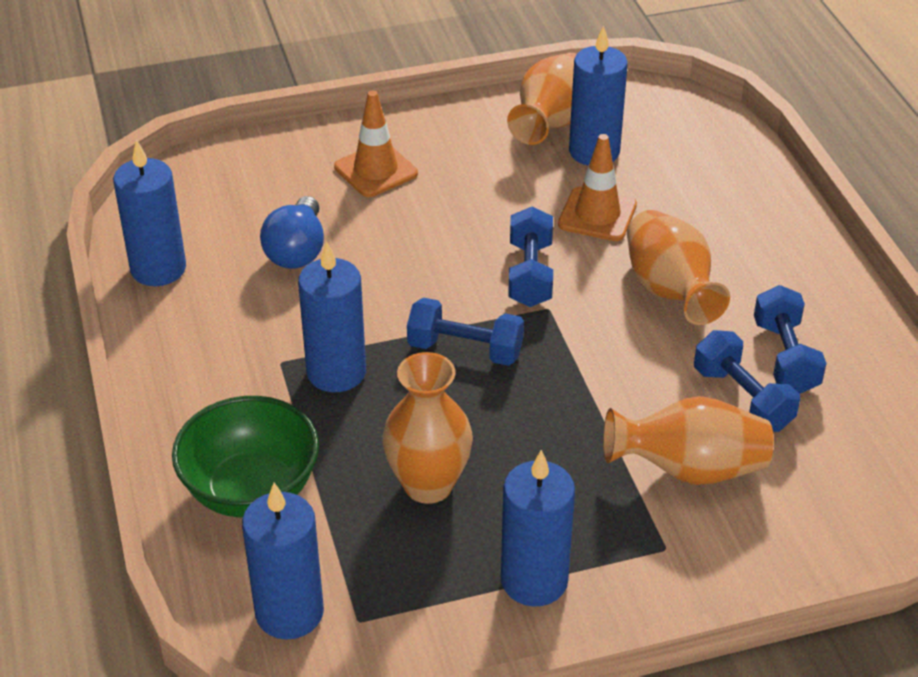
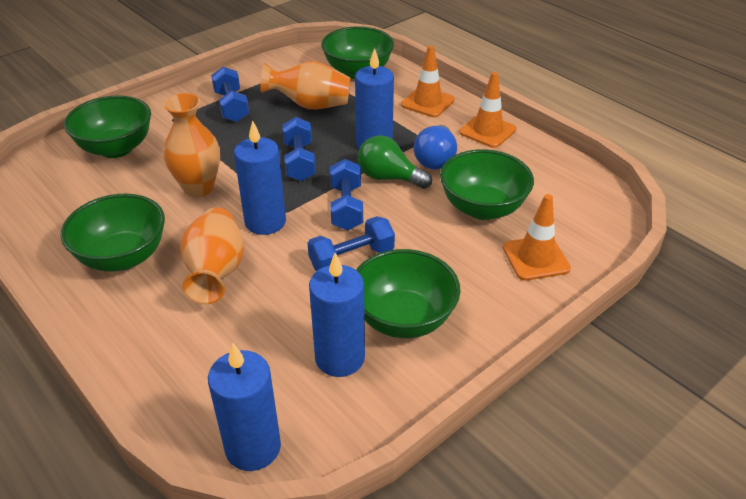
blue candle: [113,140,186,286] [242,483,324,639] [298,242,366,392] [501,450,575,607] [569,25,628,166] = 5 -> [208,343,281,471] [234,120,286,235] [309,253,365,377] [355,48,394,149] = 4
green bowl: [172,396,319,518] = 1 -> [61,194,165,272] [64,95,151,158] [321,26,394,79] [356,249,461,338] [440,149,534,220] = 5
green light bulb: none = 0 -> [358,135,432,189] = 1
orange traffic cone: [334,91,418,197] [558,134,637,241] = 2 -> [401,45,455,117] [459,72,517,148] [503,194,571,281] = 3
orange vase: [382,352,473,504] [507,53,577,145] [603,396,774,485] [627,210,730,325] = 4 -> [163,93,220,197] [180,207,244,304] [260,61,351,109] = 3

